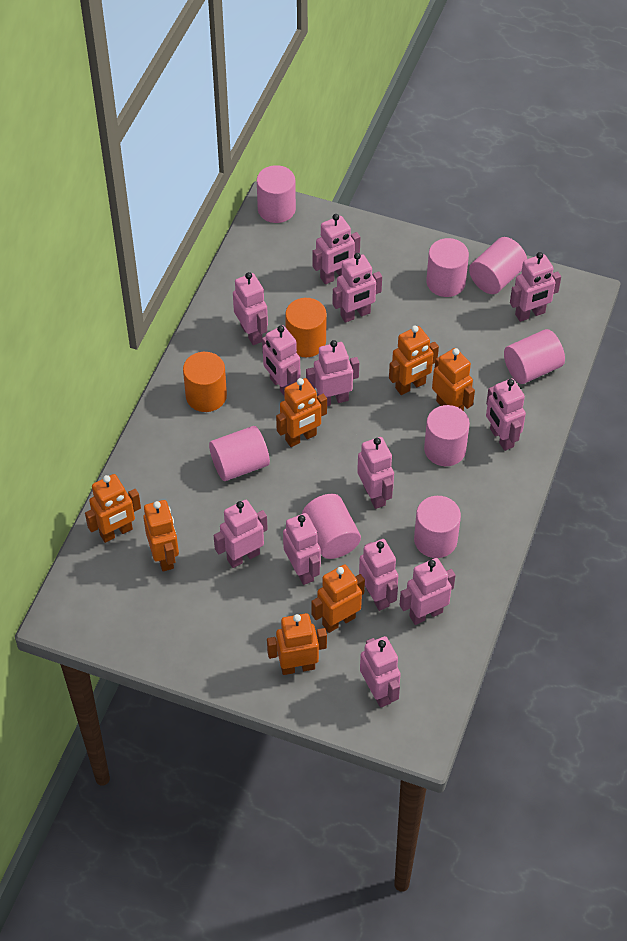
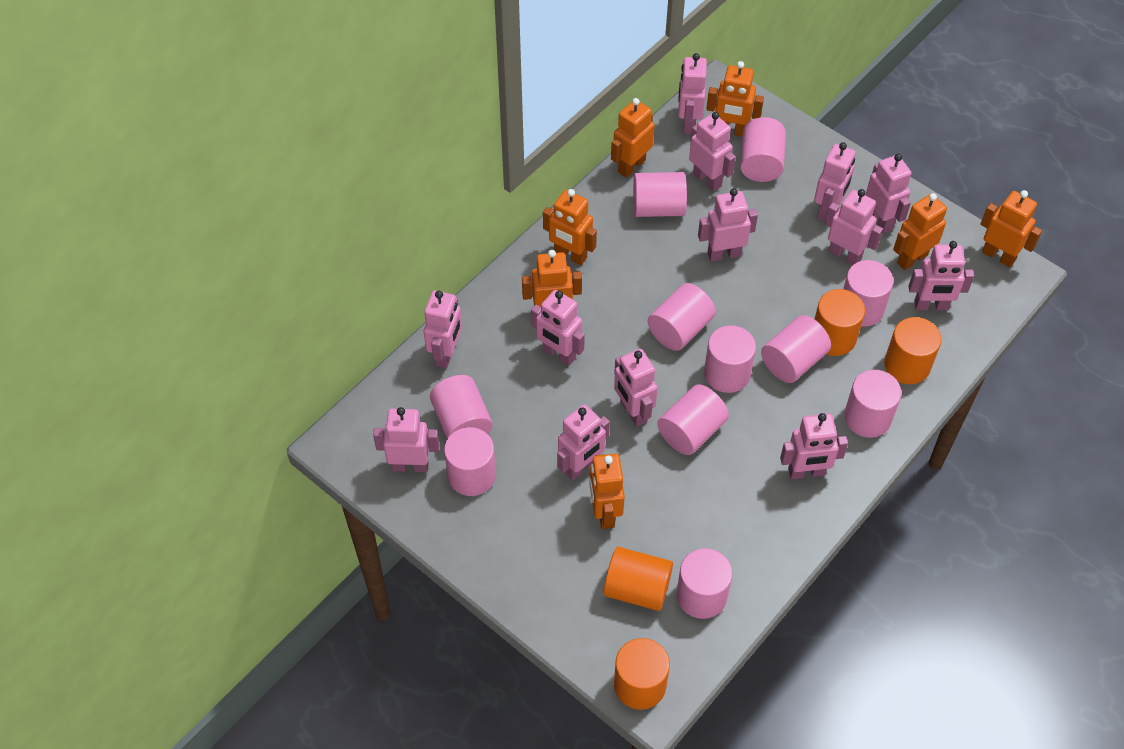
orange cylinder: [183,352,227,412] [285,298,327,357] = 2 -> [604,547,673,611] [614,638,670,710] [815,289,865,356] [884,317,942,384] = 4
pink cylinder: [209,426,270,481] [257,165,296,223] [302,494,361,559] [414,496,461,558] [424,405,470,466] [426,238,469,297] [469,237,527,294] [504,329,565,384] = 8 -> [430,375,493,439] [444,427,496,496] [633,172,687,217] [648,283,716,351] [657,384,729,455] [676,548,733,619] [704,325,756,393] [740,117,786,182] [761,315,831,383] [843,260,894,327] [844,370,901,438] = 11

